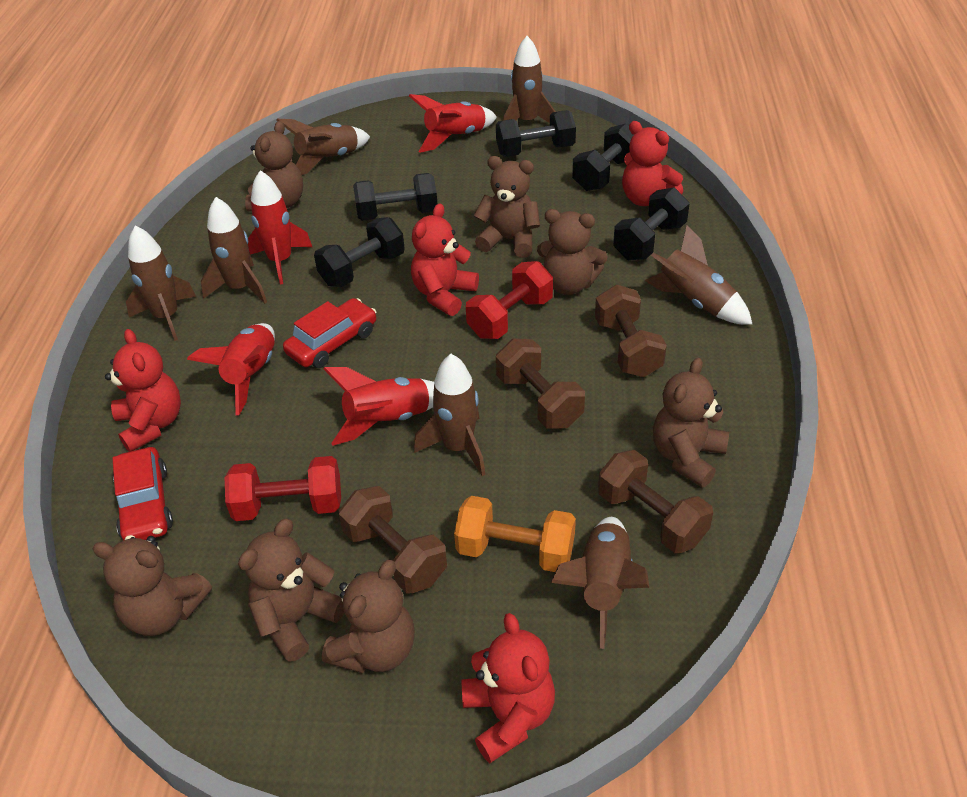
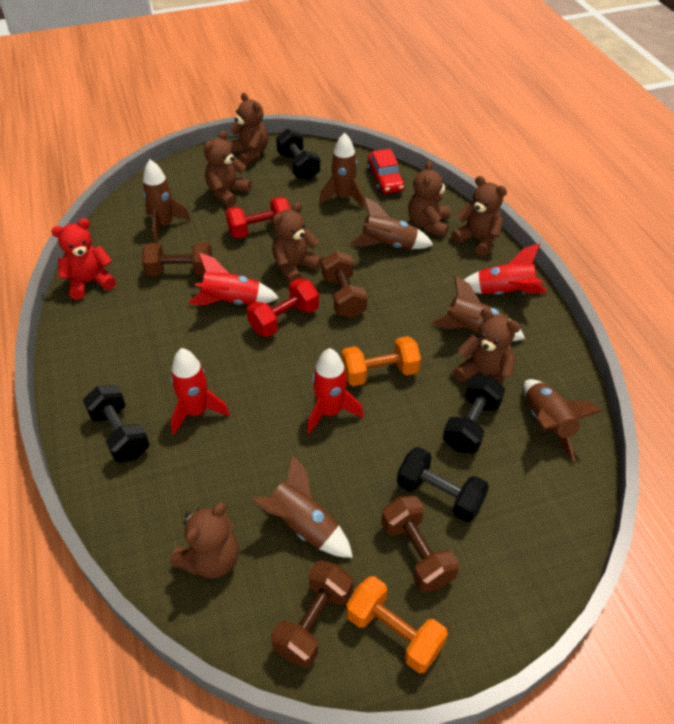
black dumbbell: [314,217,405,287] [353,173,437,221] [496,110,576,157] [572,123,633,191] [613,188,690,261] = 5 -> [83,385,150,463] [276,128,320,180] [397,447,489,523] [443,376,505,453] = 4
brown rocket: [126,226,196,341] [201,197,267,304] [276,119,370,175] [414,354,486,476] [503,36,556,123] [551,517,649,649] [644,225,753,325] = 7 -> [143,160,191,242] [251,456,353,558] [320,132,365,209] [350,197,434,249] [431,275,525,341] [523,379,603,461] = 6
orange dumbbell: [454,496,576,572] = 1 -> [342,336,421,386] [346,576,448,673] = 2
red car: [112,447,173,541] [283,298,376,368] = 2 -> [367,149,405,194] = 1
red teddy bear: [105,329,181,452] [411,203,479,316] [462,613,555,763] [622,121,683,206] = 4 -> [51,218,116,300] = 1

